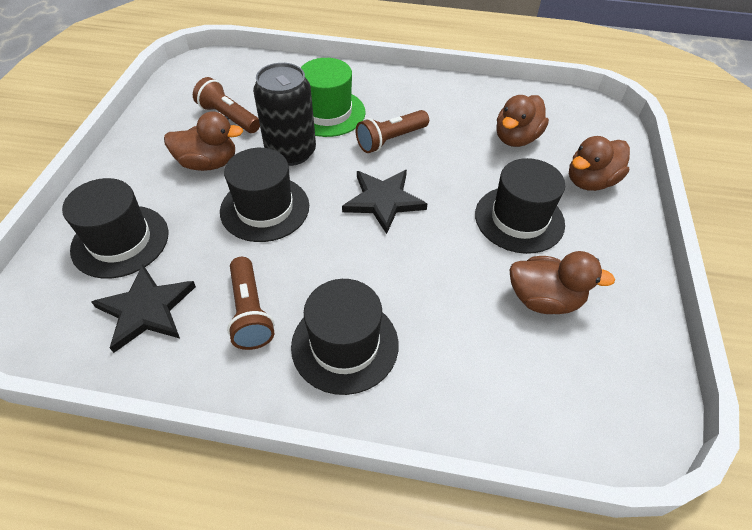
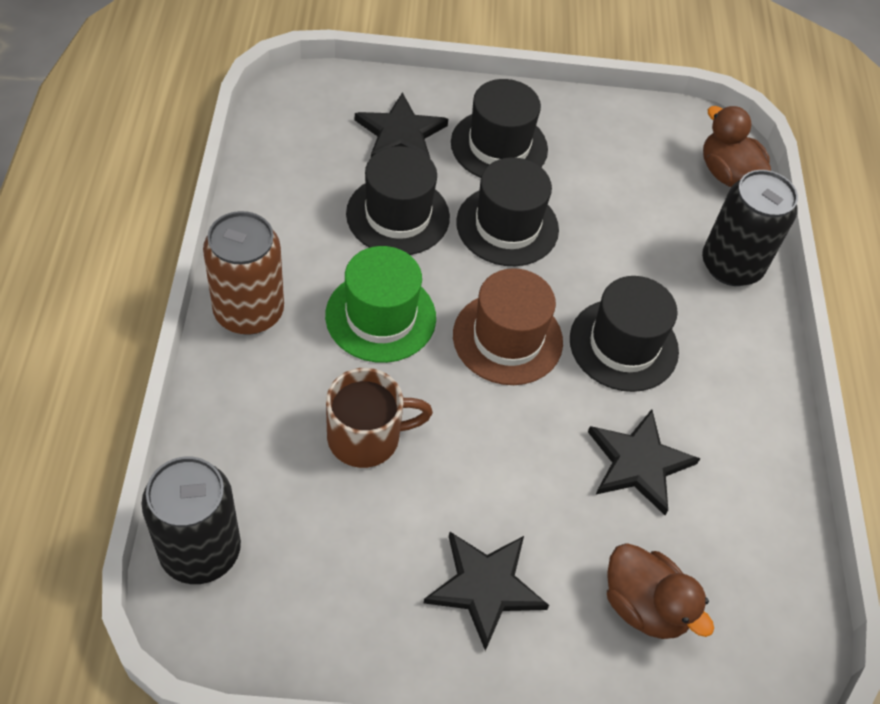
black can: [253,63,316,166] = 1 -> [142,457,241,584] [702,170,798,286] = 2
black star: [91,264,196,353] [342,170,427,234] = 2 -> [355,92,448,158] [424,532,549,651] [588,409,700,515] = 3
brown can: none = 0 -> [203,211,284,335] = 1
brown duck: [164,111,243,171] [496,95,549,147] [510,251,615,314] [569,136,630,191] = 4 -> [607,544,714,639] [703,106,771,187] = 2
brown flashlight: [193,77,260,133] [227,257,274,350] [356,110,429,153] = 3 -> none = 0
brown hat: none = 0 -> [453,268,563,385] = 1
brown mug: none = 0 -> [326,368,433,468] = 1

